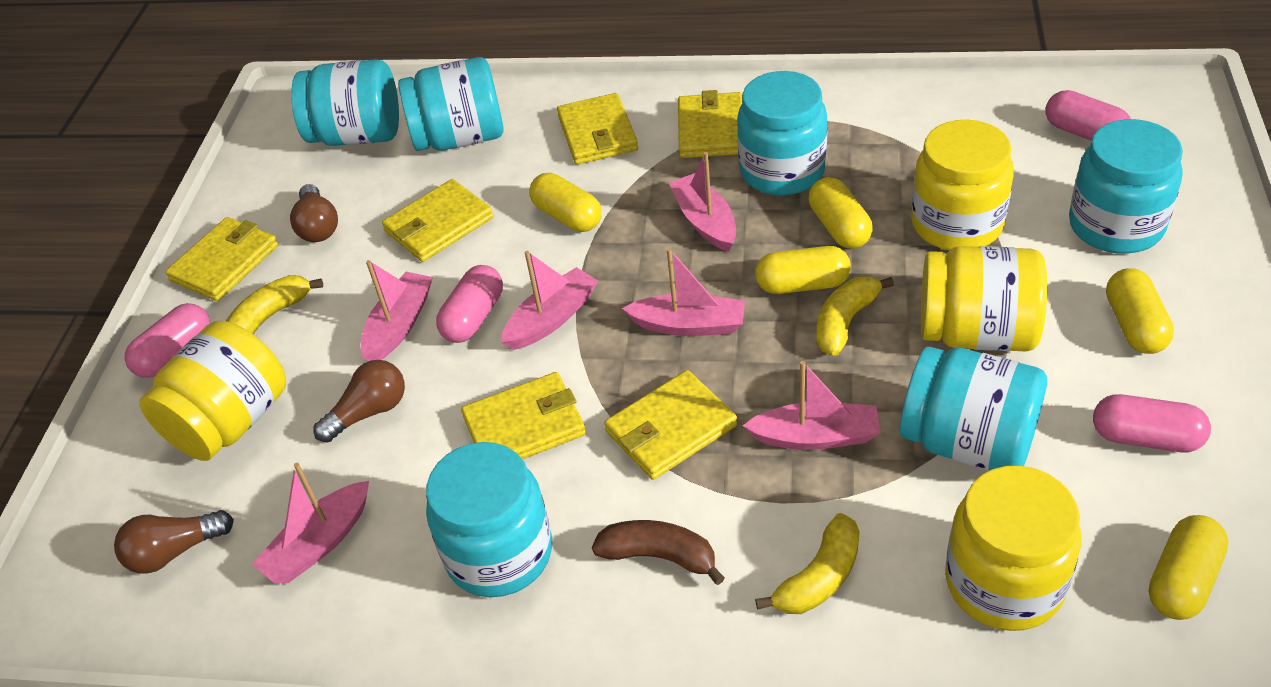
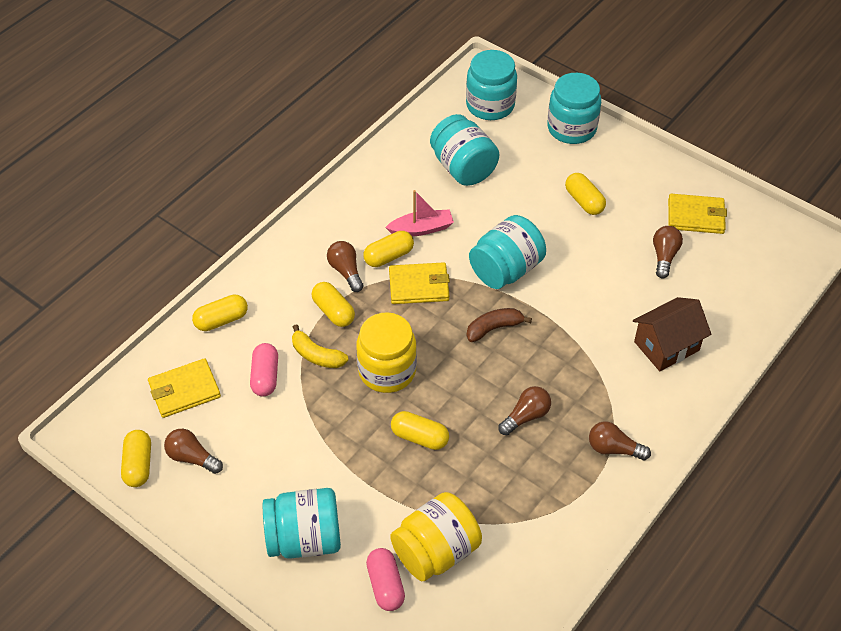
brown house: none = 0 -> [633,297,712,371] = 1
brown light bulb: [114,510,234,574] [290,184,338,242] [313,360,405,442] = 3 -> [164,429,223,474] [327,241,364,292] [498,386,551,435] [589,421,651,460] [653,226,683,279] = 5
pink boat: [252,463,369,584] [360,260,433,361] [501,251,598,350] [622,248,745,336] [669,152,736,252] [743,361,880,450] = 6 -> [385,190,454,236] = 1
pink capsule: [125,303,210,378] [436,265,503,343] [1046,90,1131,141] [1093,394,1211,452] = 4 -> [250,343,278,396] [366,548,405,611] = 2
turquoise jar: [291,59,399,146] [398,57,503,151] [426,442,552,597] [737,71,827,195] [900,347,1047,470] [1069,119,1183,254] = 6 -> [263,488,341,559] [430,114,499,186] [466,50,517,120] [469,215,546,289] [547,73,601,144] = 5
yellow banana: [226,275,323,335] [755,513,860,614] [816,276,894,356] = 3 -> [292,324,349,368] = 1
yellow capsule: [529,173,602,232] [755,246,851,294] [808,177,873,249] [1106,268,1174,354] [1149,515,1229,620] = 5 -> [121,430,151,487] [192,294,248,331] [312,282,355,327] [363,231,414,267] [391,411,449,450] [565,173,606,215] = 6
yellow jar: [139,321,286,461] [911,120,1014,250] [921,246,1047,352] [945,466,1081,631] = 4 -> [356,312,417,393] [390,492,482,581] = 2
yellow wallet: [165,217,279,301] [382,179,493,262] [461,372,586,459] [557,93,638,165] [604,370,737,480] [678,90,742,158] = 6 -> [148,358,221,418] [389,262,450,304] [668,194,727,234] = 3

